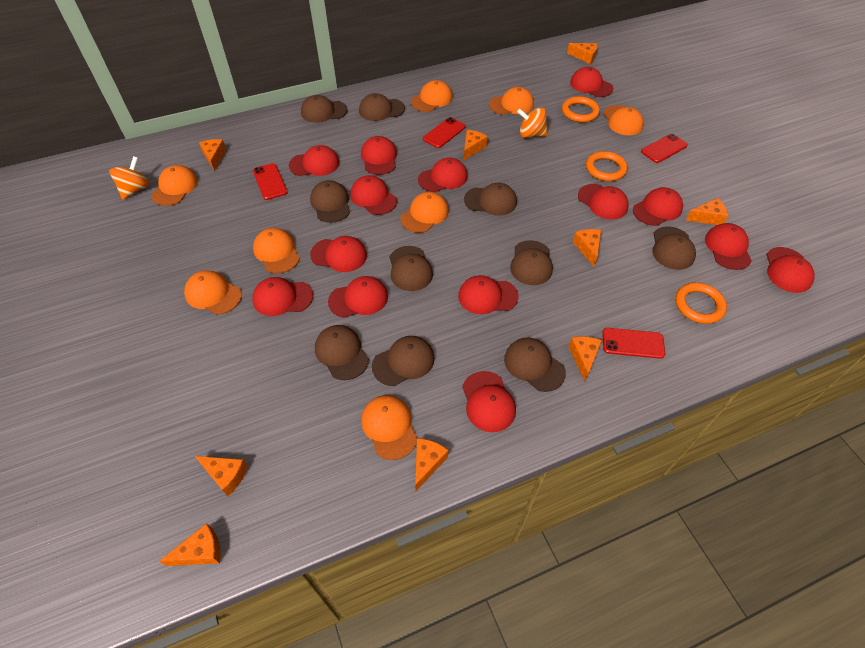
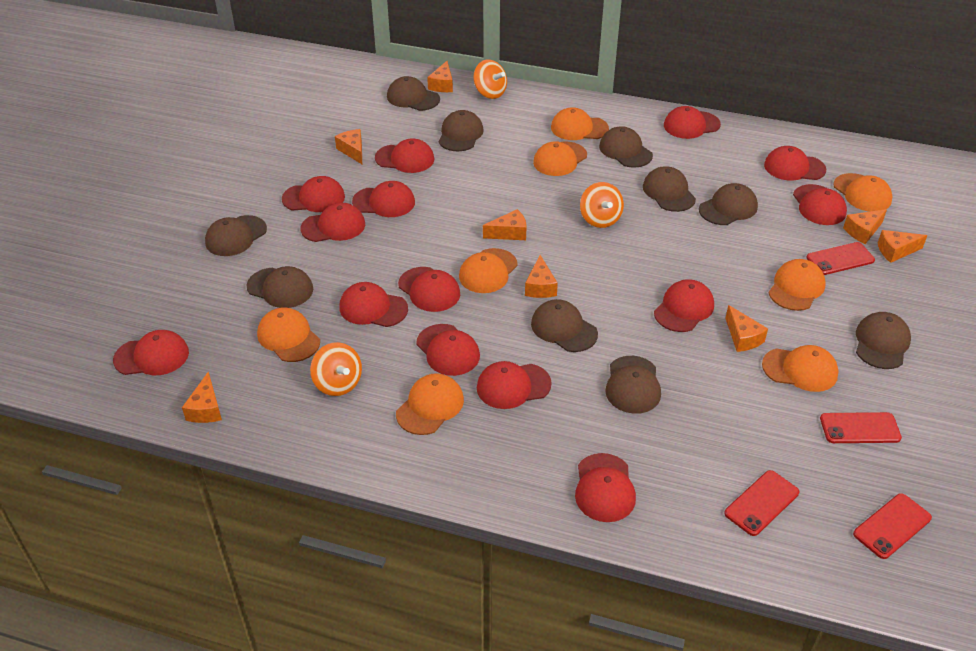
orange cheese: [159,523,221,566] [195,456,248,496] [199,139,226,171] [415,438,448,491] [464,130,488,160] [567,43,597,64] [569,336,602,381] [573,229,601,266] [686,198,729,225] = 9 -> [182,371,222,423] [335,129,362,164] [427,61,453,92] [483,209,526,240] [525,255,558,298] [725,305,768,352] [843,209,887,244] [878,230,928,263] = 8
orange ring: [562,96,600,123] [586,151,628,181] [675,282,727,324] = 3 -> none = 0
orange spinning top: [109,156,150,200] [517,107,548,138] = 2 -> [310,342,362,396] [474,59,507,99] [580,182,624,228] = 3

